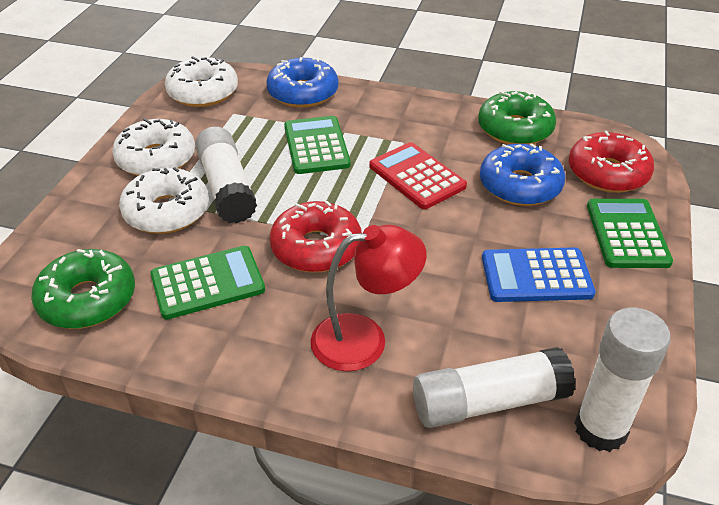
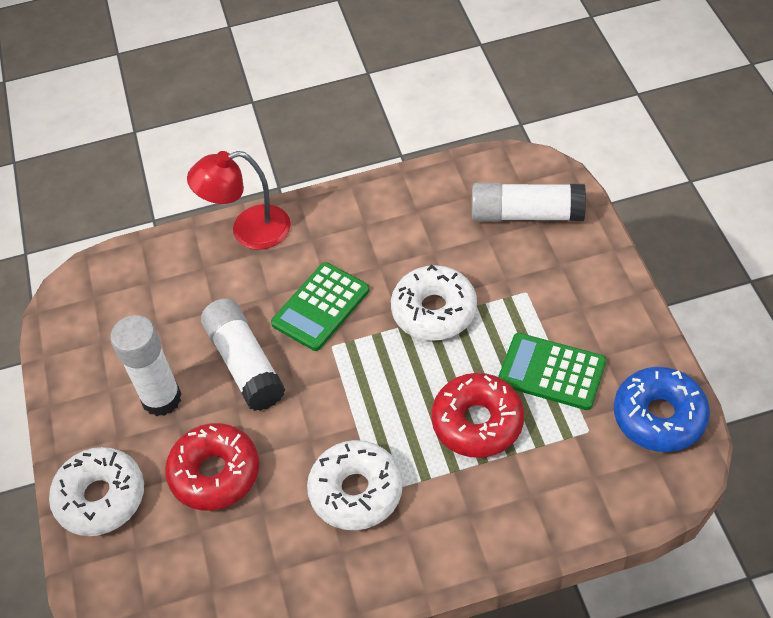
blue calculator: [482,248,596,302] = 1 -> none = 0
blue donut: [266,57,339,108] [480,143,565,206] = 2 -> [614,367,710,452] = 1
green calculator: [150,246,265,320] [284,116,351,174] [587,199,673,268] = 3 -> [271,262,370,351] [498,333,606,410] = 2
green donut: [31,249,135,329] [478,91,556,145] = 2 -> none = 0
red calculator: [370,142,467,209] = 1 -> none = 0

